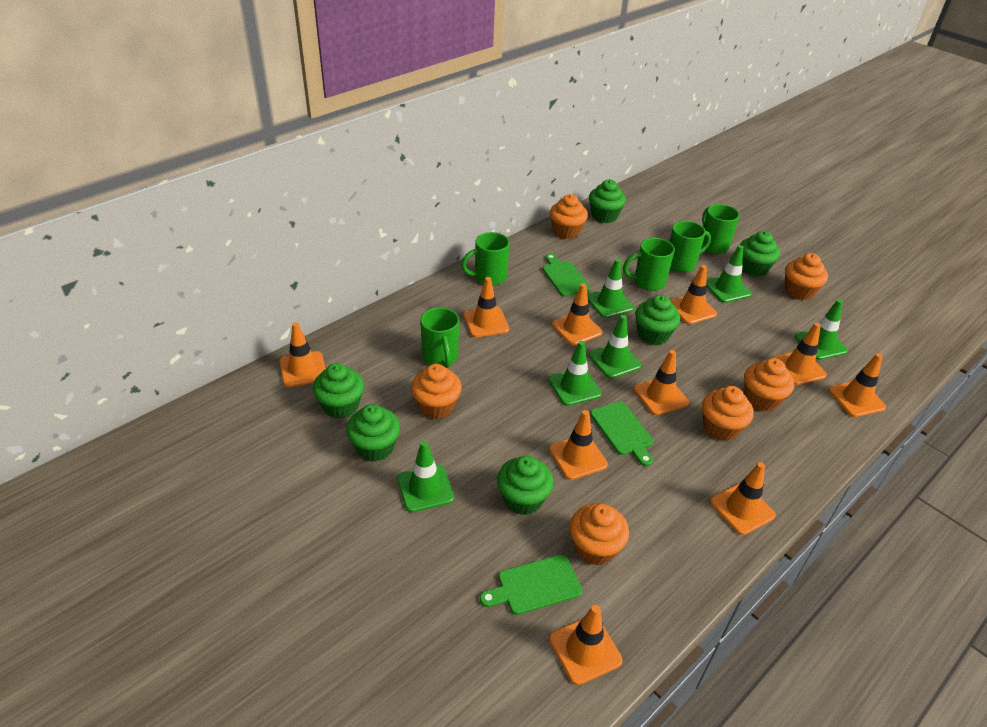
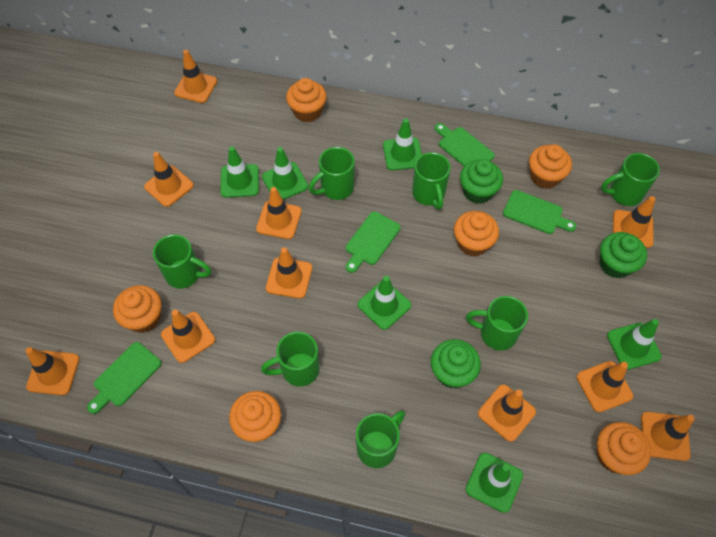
green cupcake: [313,363,364,419] [346,404,400,462] [497,456,554,515] [589,179,626,223] [635,295,680,345] [740,231,780,277] = 6 -> [431,339,481,388] [460,159,503,204] [600,232,647,278] = 3
green cutting board: [480,555,582,615] [542,254,591,297] [590,401,653,467] = 3 -> [87,342,162,414] [346,211,401,273] [435,123,495,166] [503,190,576,234] = 4
green mug: [420,307,459,368] [461,232,510,286] [623,238,675,291] [669,221,711,272] [702,204,740,254] = 5 -> [153,234,211,289] [261,332,320,386] [309,147,355,200] [356,410,405,468] [412,152,450,210] [466,296,528,351] [601,153,660,206] = 7

